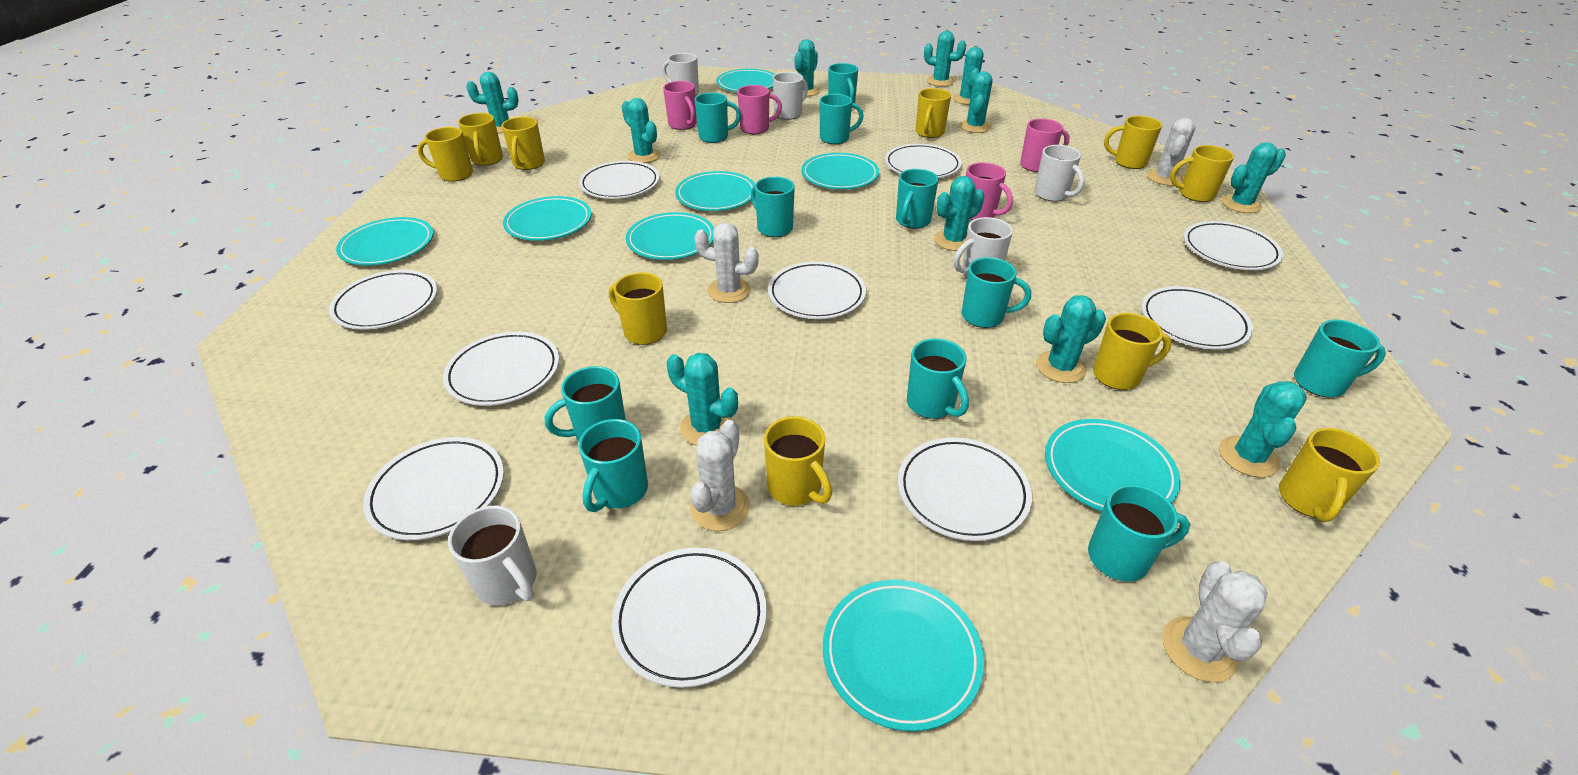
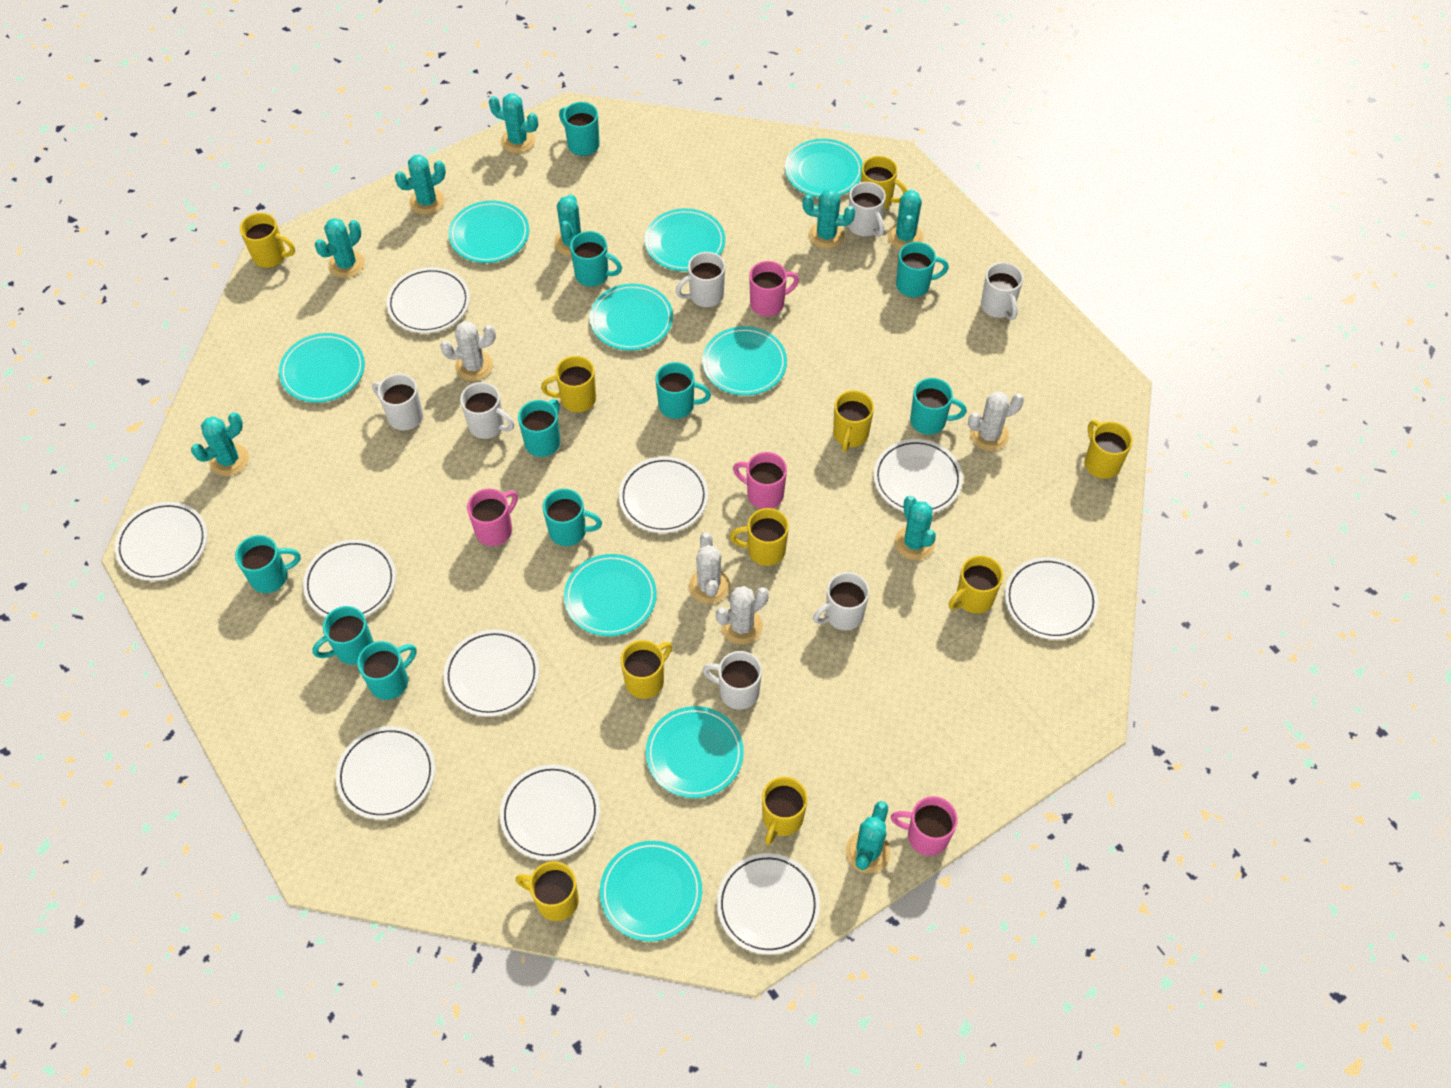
turquoise cactus: [466,72,519,133] [622,98,661,163] [667,353,738,446] [795,39,820,96] [924,31,966,87] [934,176,985,251] [953,47,983,105] [959,71,993,133] [1036,295,1106,383] [1219,381,1307,478] [1222,142,1286,213] = 11 -> [191,412,249,476] [315,218,365,278] [395,155,446,215] [489,93,538,153] [554,194,584,256] [803,189,855,249] [846,801,891,873] [888,189,923,250] [895,496,936,560] = 9
turquoise mug: [545,366,626,442] [578,419,648,512] [694,92,741,143] [751,176,795,237] [820,94,864,144] [828,63,858,103] [896,169,939,229] [907,338,969,419] [962,257,1031,328] [1088,484,1190,582] [1294,320,1386,398] = 11 -> [235,535,301,593] [312,606,374,665] [357,641,416,700] [518,399,560,457] [543,489,602,546] [559,102,600,156] [570,231,622,287] [655,362,711,419] [896,242,949,297] [910,378,967,435] = 10
turquoise plate: [336,217,434,266] [503,196,592,241] [626,212,714,260] [675,171,755,211] [716,69,775,92] [801,153,879,189] [823,579,984,731] [1045,419,1181,511] = 8 -> [279,333,365,403] [448,201,529,263] [564,554,657,636] [590,284,673,350] [600,841,702,942] [645,208,725,271] [646,706,744,798] [702,326,787,396] [785,139,863,197] = 9
white mug: [448,506,536,605] [662,53,699,96] [773,72,808,120] [954,217,1013,277] [1034,145,1084,202] = 5 -> [372,374,423,430] [460,382,514,439] [676,252,725,307] [702,651,762,710] [813,572,869,630] [848,182,886,237] [981,262,1023,320] = 7

